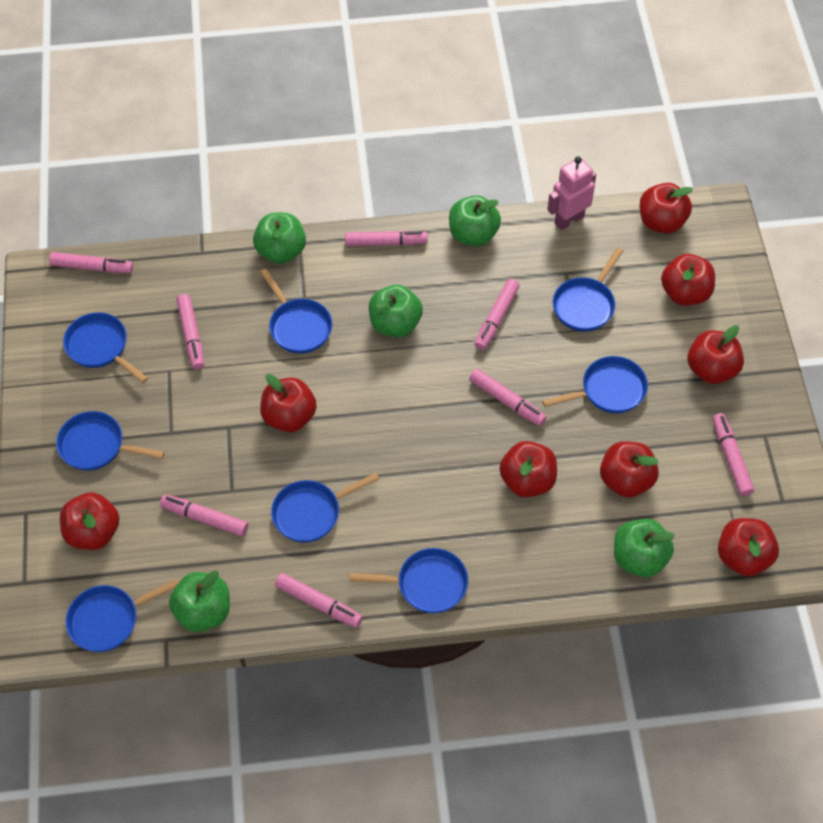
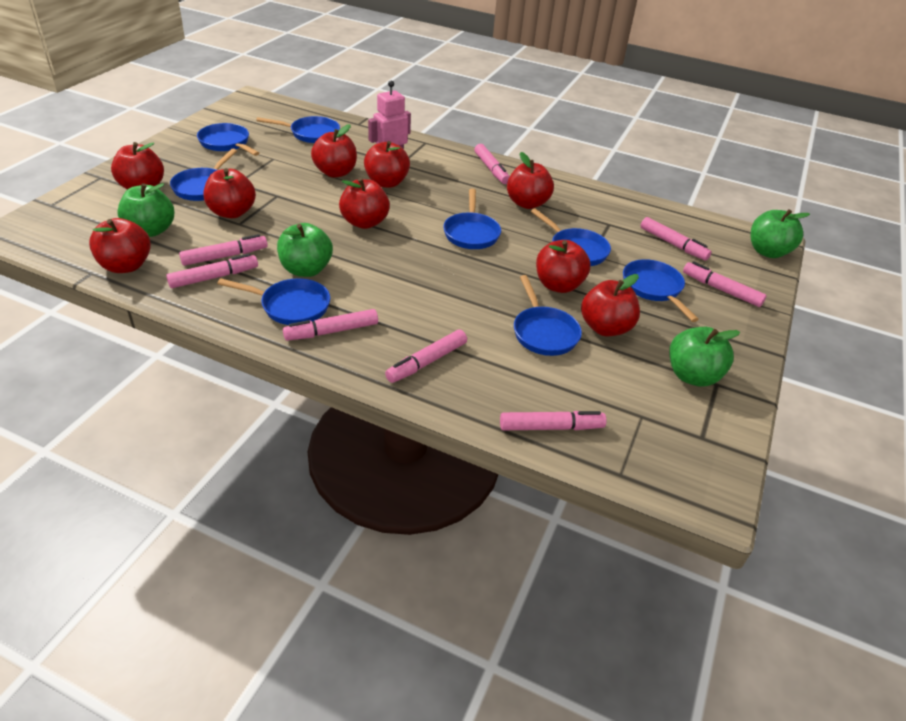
green apple: [169,570,230,632] [253,213,306,264] [369,285,423,337] [449,195,501,246] [614,519,675,577] = 5 -> [117,183,174,237] [277,223,333,277] [669,327,740,387] [751,209,810,258] = 4
red apple: [60,492,119,550] [260,374,317,432] [499,441,557,498] [600,441,659,498] [640,183,693,234] [661,254,715,306] [687,325,744,384] [718,518,779,577] = 8 -> [89,218,151,273] [111,142,164,189] [203,168,256,218] [311,124,357,178] [339,178,390,229] [364,141,410,188] [507,152,554,209] [536,240,590,293] [581,274,640,336] = 9

